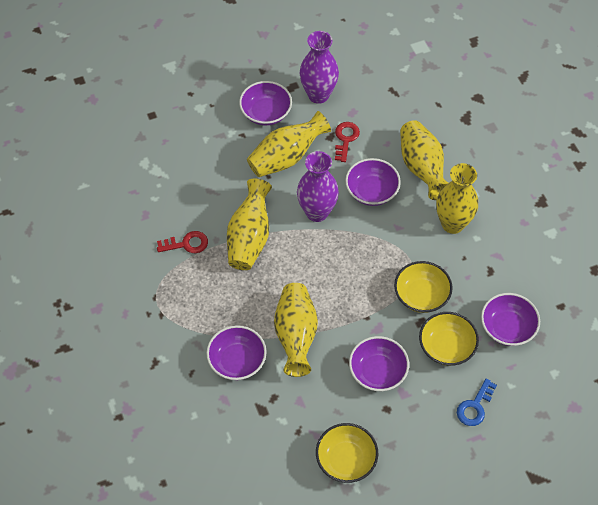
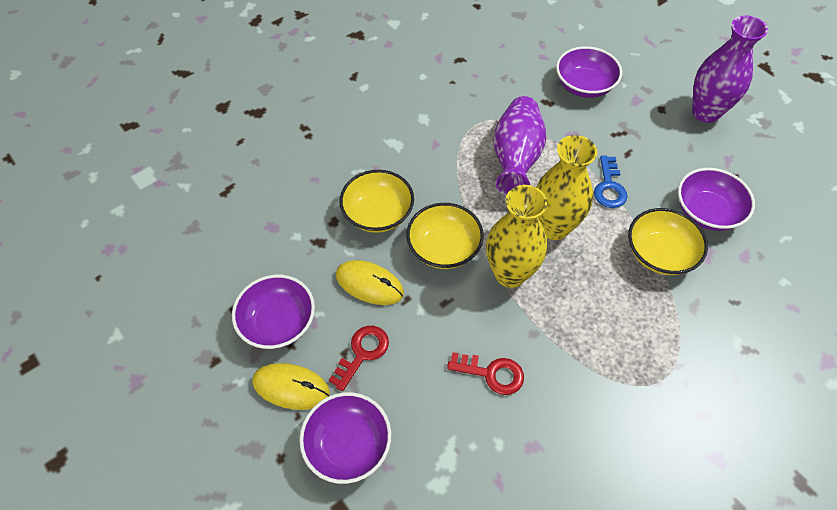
purple bowl: [206,325,267,380] [239,81,292,125] [345,158,401,206] [349,336,409,391] [481,293,540,346] = 5 -> [232,275,315,349] [299,392,392,484] [556,46,622,98] [678,168,755,231] = 4
yellow mouse: none = 0 -> [253,363,330,410] [336,260,404,305] = 2
yellow vase: [227,178,272,270] [247,111,331,177] [274,283,318,377] [400,120,448,200] [436,163,478,234] = 5 -> [486,185,548,288] [536,135,597,240] = 2

